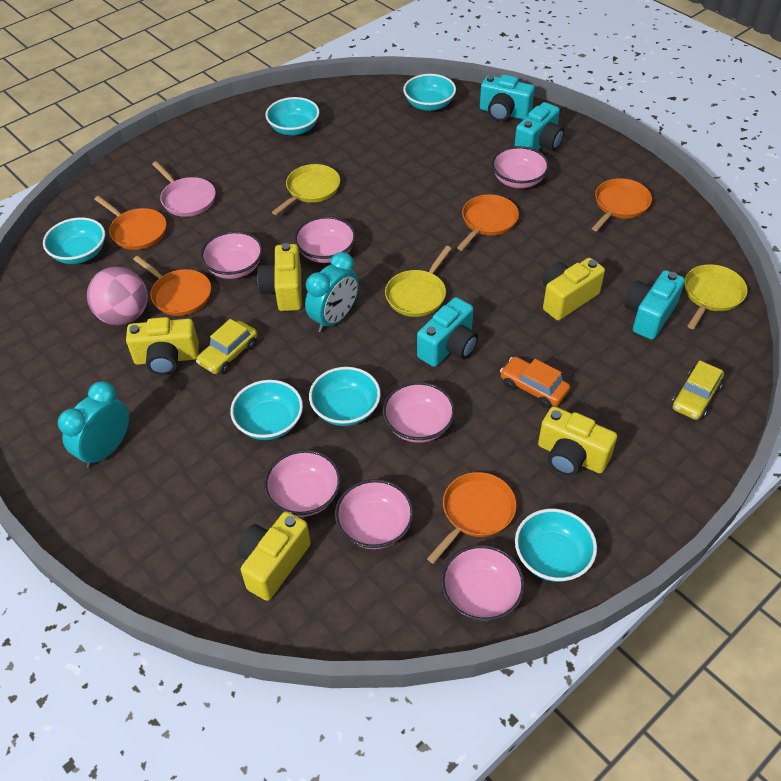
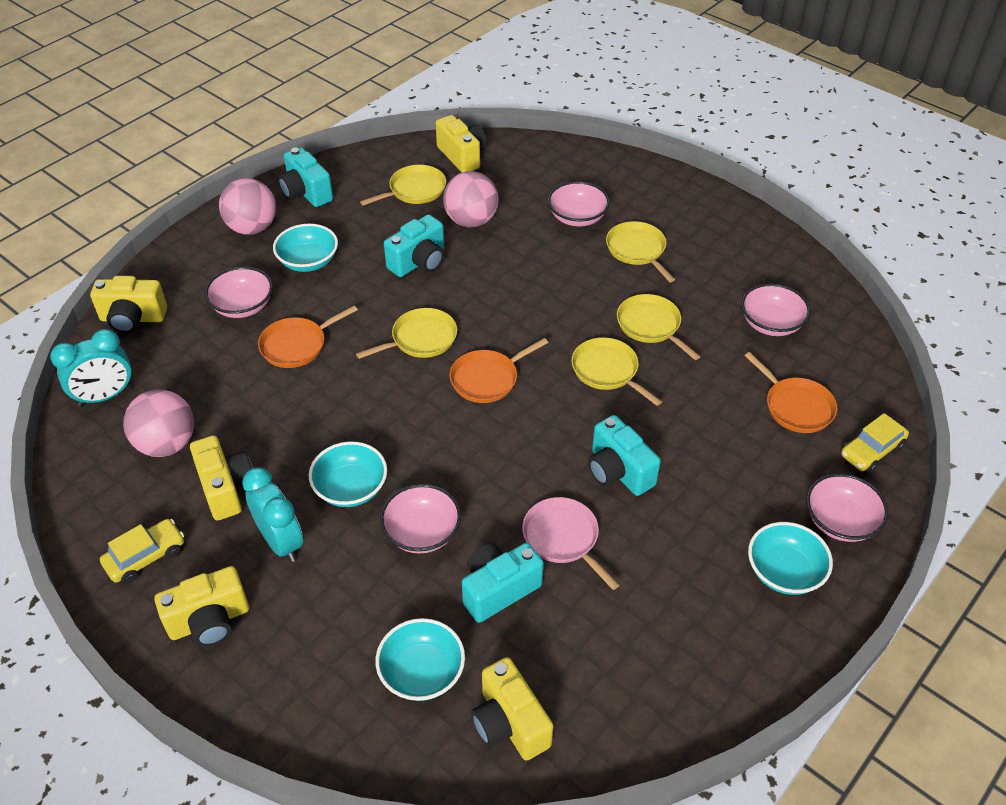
orange car: [500,357,570,408] = 1 -> none = 0
orange pan: [94,196,167,250] [133,256,211,316] [427,472,517,564] [457,194,519,251] [592,178,652,231] = 5 -> [258,305,358,368] [450,338,548,403] [745,352,837,433] = 3
pink ball: [87,267,148,325] = 1 -> [123,390,194,457] [219,178,276,235] [443,171,498,227] = 3
pink bowl: [200,231,263,279] [264,450,341,517] [294,216,356,263] [335,479,414,549] [383,382,455,443] [441,545,525,622] [491,146,549,188] = 7 -> [205,267,273,318] [380,484,461,553] [548,181,610,227] [741,283,811,336] [806,473,888,542] = 5
turquoise bowl: [43,217,105,264] [230,380,303,440] [265,97,319,136] [309,367,381,426] [403,74,456,111] [515,509,597,582] = 6 -> [273,224,338,272] [309,442,387,507] [376,618,465,701] [748,522,833,595] = 4
yellow pan: [272,164,340,215] [385,246,452,317] [685,264,748,329] = 3 -> [356,308,457,359] [360,165,446,206] [571,337,662,406] [606,221,675,282] [617,294,701,360] = 5

